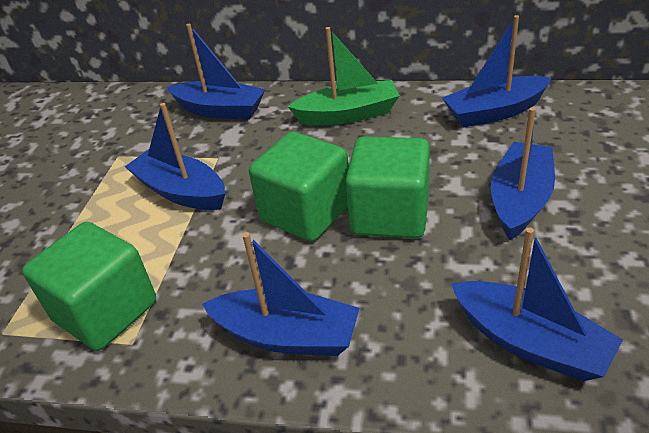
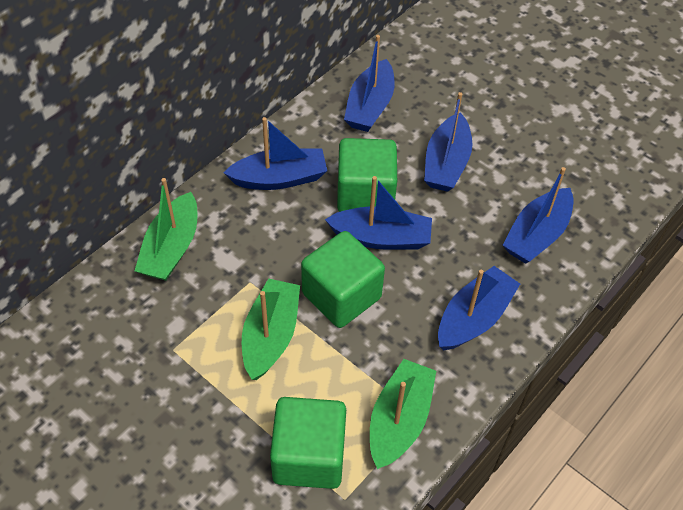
green boat: [288,27,400,125] = 1 -> [135,178,197,281] [242,278,300,380] [370,359,436,469] = 3

